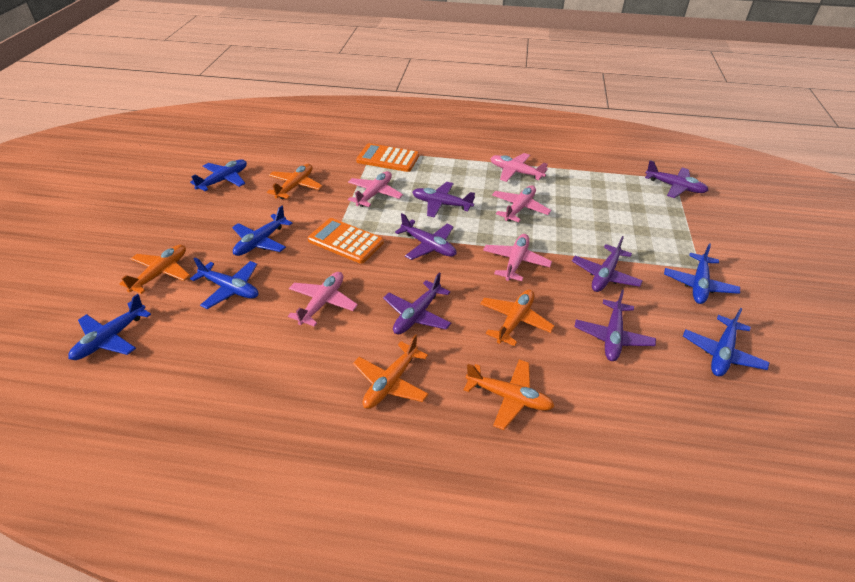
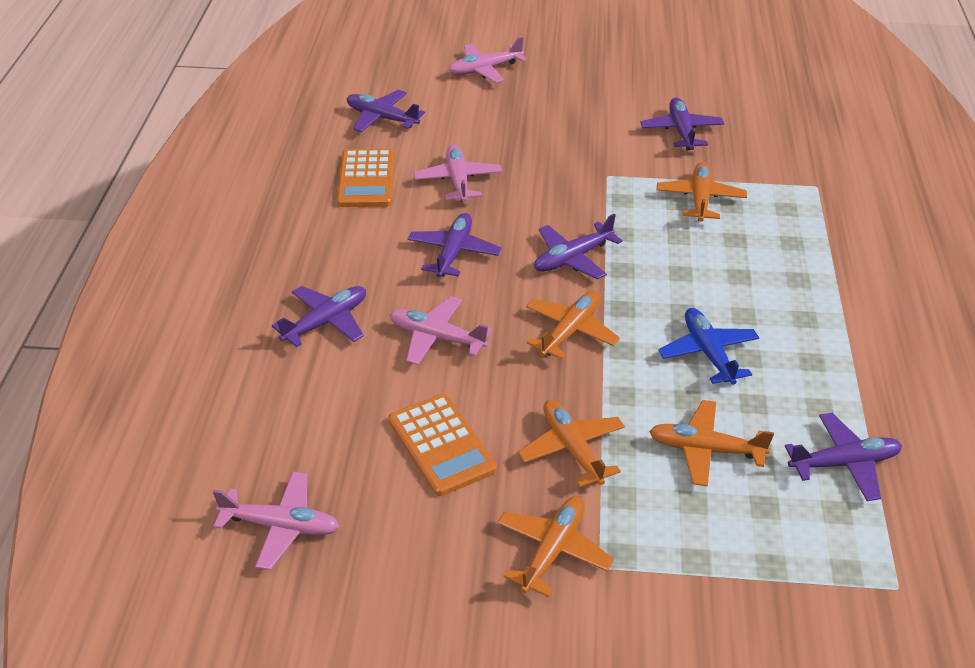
blue plane: [68,294,151,360] [190,159,247,191] [190,258,259,309] [232,206,292,256] [664,243,740,304] [683,308,770,376] = 6 -> [658,308,759,385] = 1
pink plane: [288,272,358,327] [348,171,403,207] [483,234,552,281] [490,153,548,182] [492,185,551,222] = 5 -> [213,472,340,570] [390,296,492,365] [414,145,502,202] [449,37,527,83] = 4

